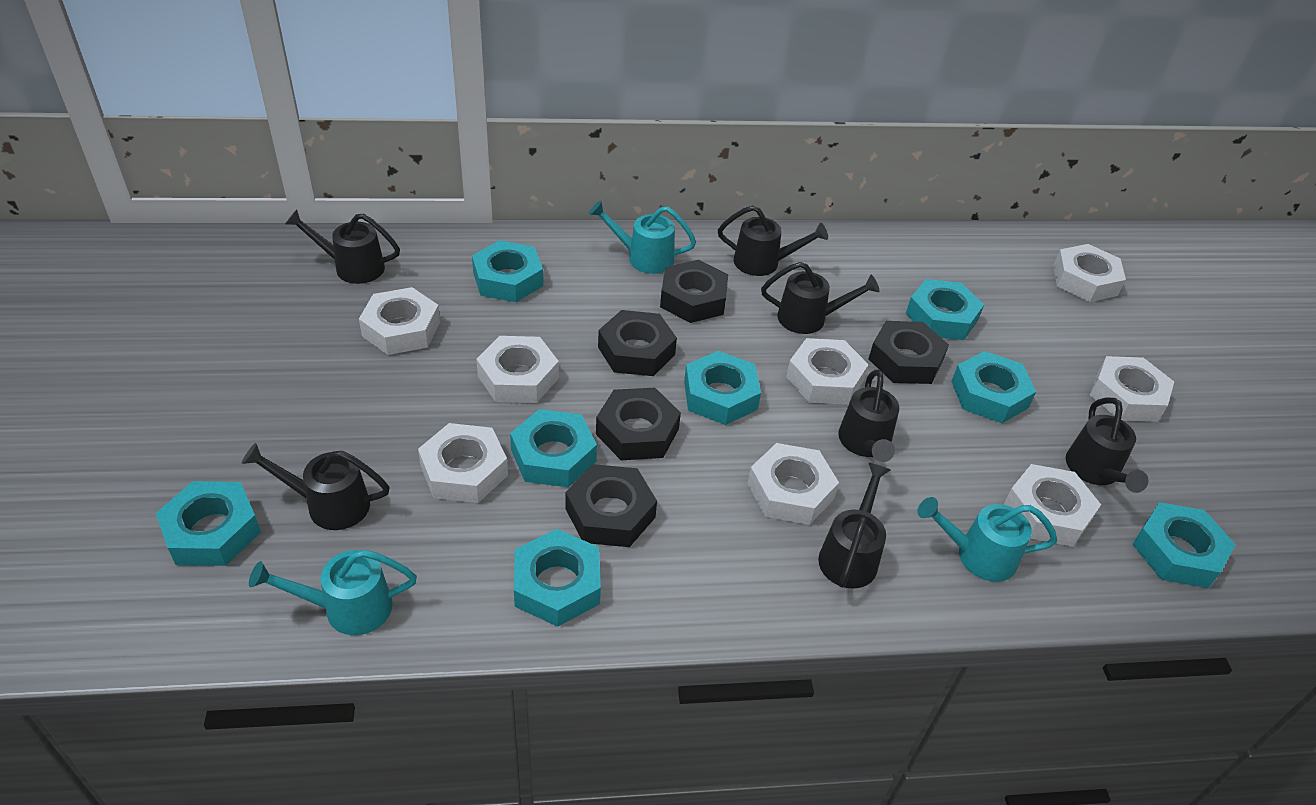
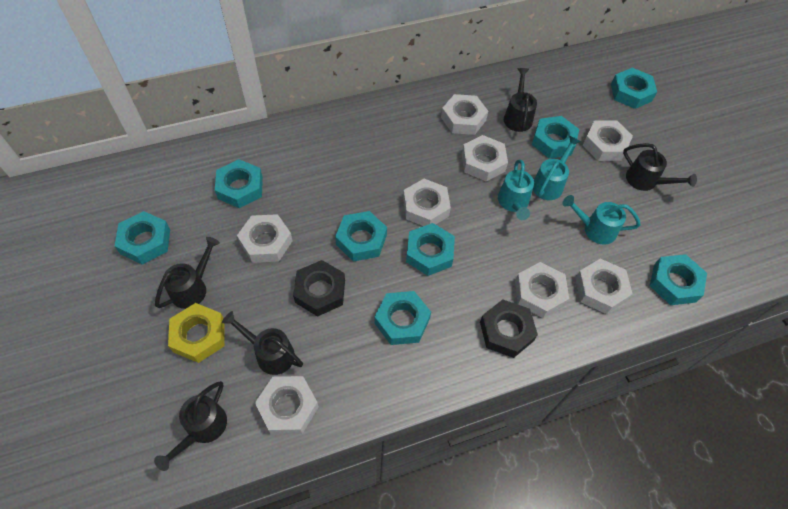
black nut: [565,464,657,547] [596,388,681,460] [598,310,677,376] [660,260,728,323] [869,321,949,384] = 5 -> [293,260,345,317] [480,300,538,358] = 2
black watering can: [241,443,390,530] [285,209,400,284] [718,205,828,276] [761,262,879,334] [818,462,891,589] [838,370,899,462] [1066,398,1148,493] = 7 -> [154,381,227,471] [155,237,220,309] [222,311,303,375] [504,68,537,132] [623,143,697,191] = 5
yellow nut: none = 0 -> [168,303,224,363] = 1

